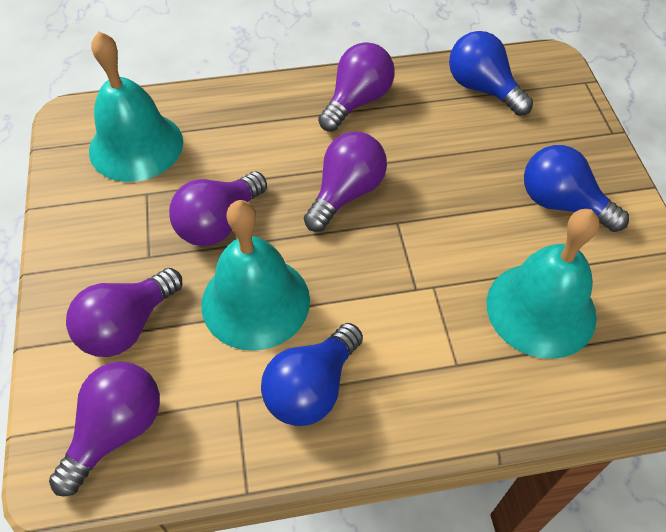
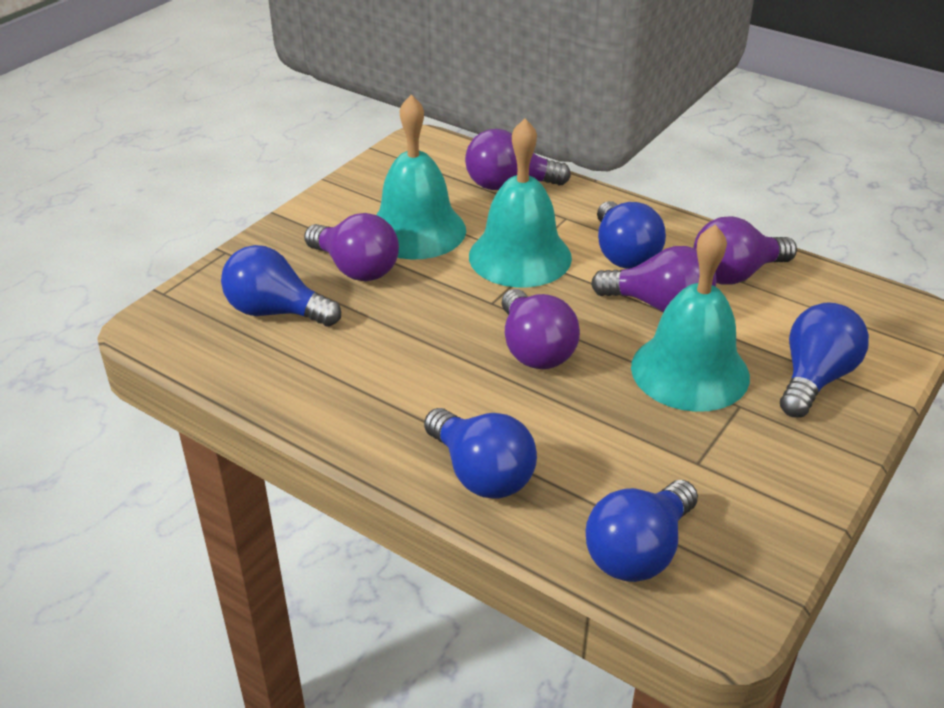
blue light bulb: [261,323,363,426] [449,31,533,116] [524,145,629,232] = 3 -> [221,245,341,327] [424,408,537,499] [585,480,698,582] [597,201,666,269] [780,302,869,417] = 5

